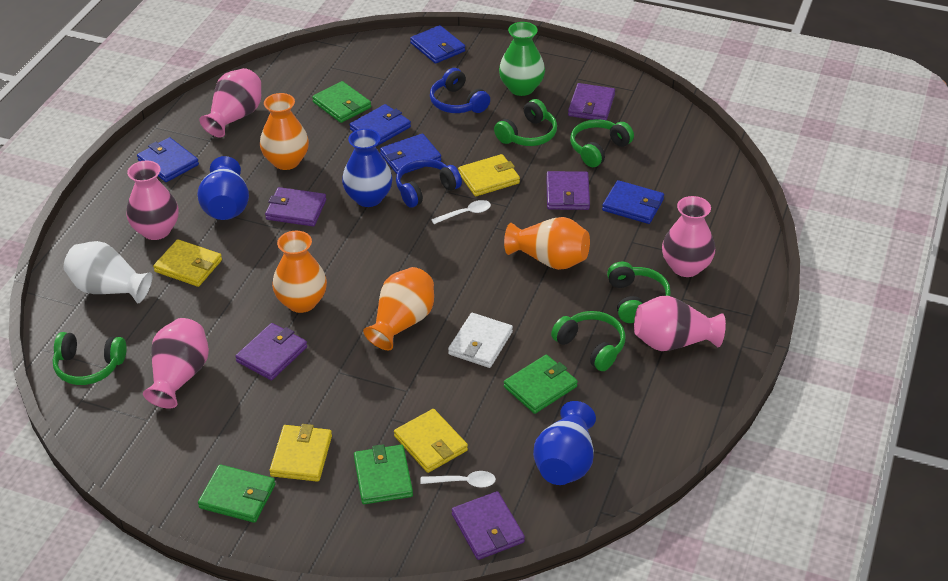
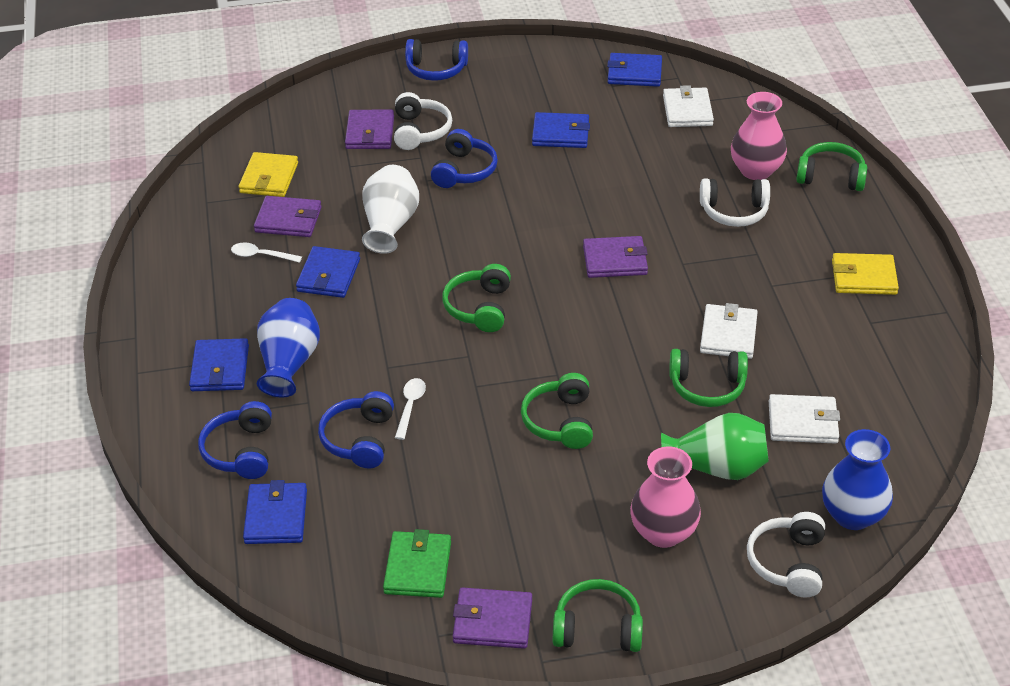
blue headphones: [396,158,462,207] [430,68,490,113] = 2 -> [198,401,272,479] [318,391,394,468] [405,39,468,81] [431,129,498,188] = 4
blue vase: [197,156,249,220] [342,129,393,207] [533,401,596,485] = 3 -> [257,298,320,398] [822,429,893,530] = 2
green wallet: [198,464,276,523] [312,81,371,123] [354,444,413,504] [504,355,578,414] = 4 -> [383,529,451,598] = 1
orange vase: [260,93,309,170] [272,231,327,313] [363,267,434,350] [504,217,590,270] = 4 -> none = 0
pink vase: [126,160,179,240] [143,318,209,409] [199,68,261,138] [634,296,726,351] [662,196,715,277] = 5 -> [630,446,701,548] [731,92,787,180] = 2
purple wallet: [235,323,307,380] [265,187,326,226] [452,491,525,560] [546,171,590,210] [568,83,615,121] = 5 -> [254,196,322,237] [345,110,394,149] [453,587,532,649] [583,236,648,278] = 4
white headphones: none = 0 -> [394,92,452,150] [700,179,770,227] [747,512,825,597] = 3
white wallet: [448,313,513,368] = 1 -> [663,85,714,127] [700,303,758,359] [769,394,840,444] = 3
yellow wallet: [153,239,222,287] [270,424,332,482] [394,409,468,473] [458,154,520,196] = 4 -> [239,152,298,197] [832,253,899,295] = 2

